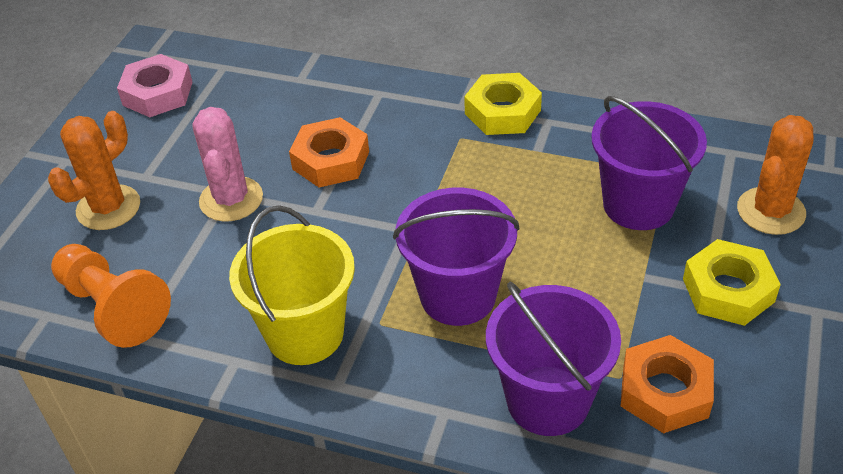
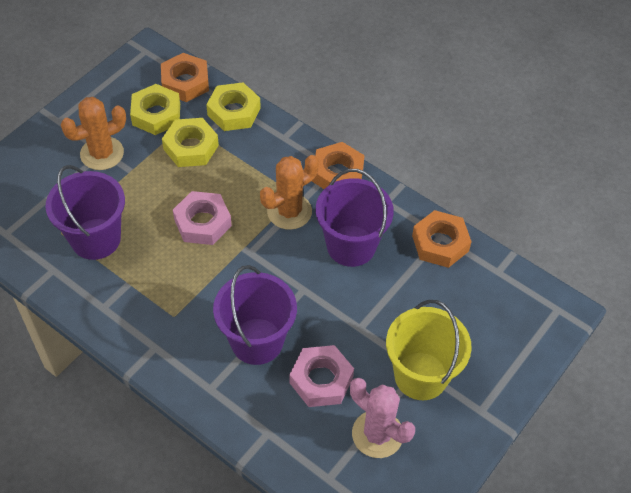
orange nut: [289,117,369,188] [620,335,714,433] = 2 -> [161,53,209,102] [312,142,365,189] [412,210,472,268] = 3
orange pawn: [51,244,171,348] = 1 -> none = 0
pink nut: [117,54,192,117] = 1 -> [173,191,232,245] [290,345,354,407] = 2
yellow nut: [464,73,542,135] [683,239,781,326] = 2 -> [130,84,180,135] [162,118,219,167] [206,82,261,131] = 3

